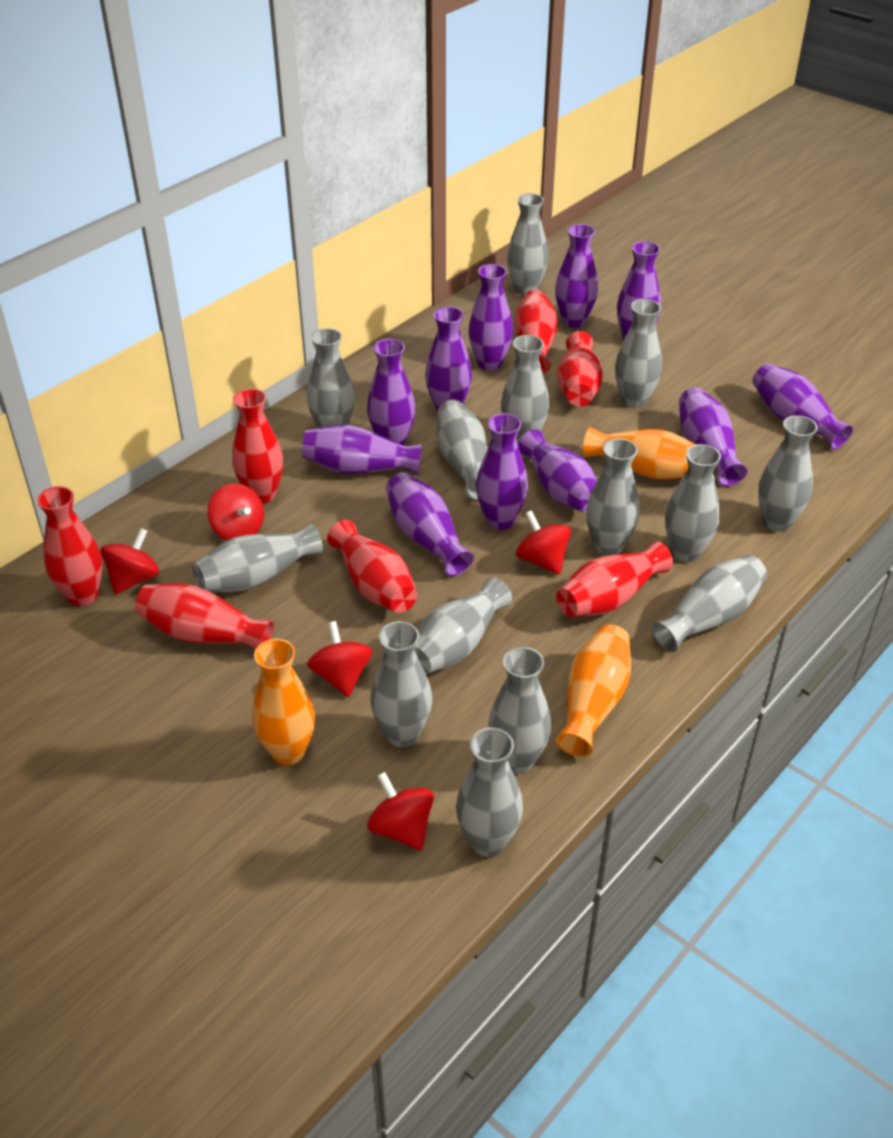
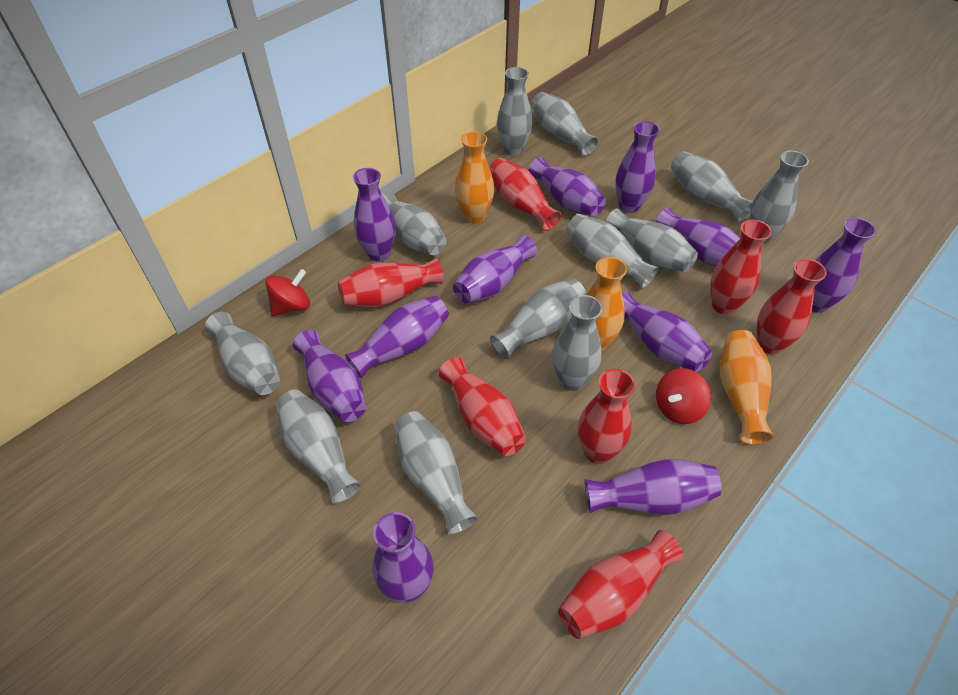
grey vase: [192,524,323,592] [307,328,355,428] [371,621,432,747] [414,577,512,674] [436,400,487,500] [456,728,523,857] [488,647,551,774] [501,335,549,443] [507,193,549,295] [586,438,640,556] [615,299,662,408] [651,555,767,652] [665,444,721,562] [758,415,818,532] = 14 -> [205,312,280,395] [276,390,361,504] [382,191,446,255] [394,411,478,535] [490,278,586,359] [497,67,532,155] [531,92,599,156] [552,295,602,391] [566,214,659,289] [606,208,698,272] [671,151,753,222] [749,151,809,244] = 12
red spinning top: [101,528,159,595] [207,483,264,540] [307,621,372,697] [367,772,434,850] [516,510,571,575] = 5 -> [266,269,310,316] [656,368,711,424] = 2

